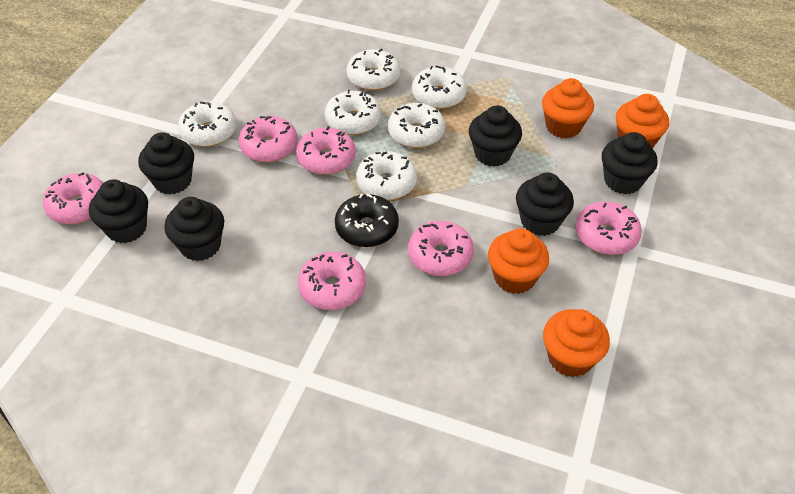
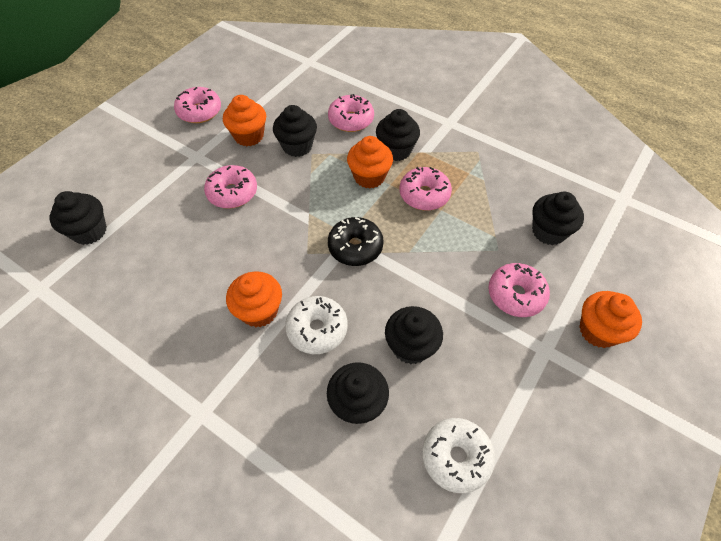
pink donut: [43,172,103,224] [238,116,298,162] [296,126,356,175] [298,252,366,310] [408,221,474,276] [575,201,642,255] = 6 -> [174,87,221,123] [204,165,257,209] [328,94,374,132] [399,167,452,211] [488,263,550,317] = 5
white donut: [178,102,237,147] [325,90,381,135] [346,49,400,91] [356,151,417,200] [388,103,445,148] [412,65,467,109] = 6 -> [285,296,348,354] [422,418,495,493] = 2

